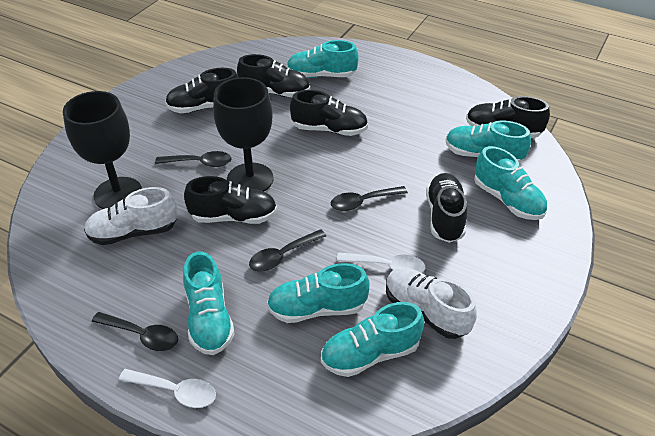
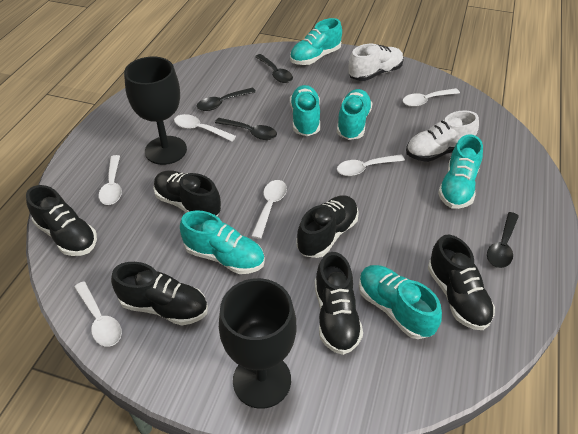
white spoon: [119,369,216,408] [337,252,425,273] = 2 -> [74,281,122,347] [99,155,122,205] [174,114,236,141] [251,180,287,239] [337,154,405,176] [403,88,460,107] = 6

